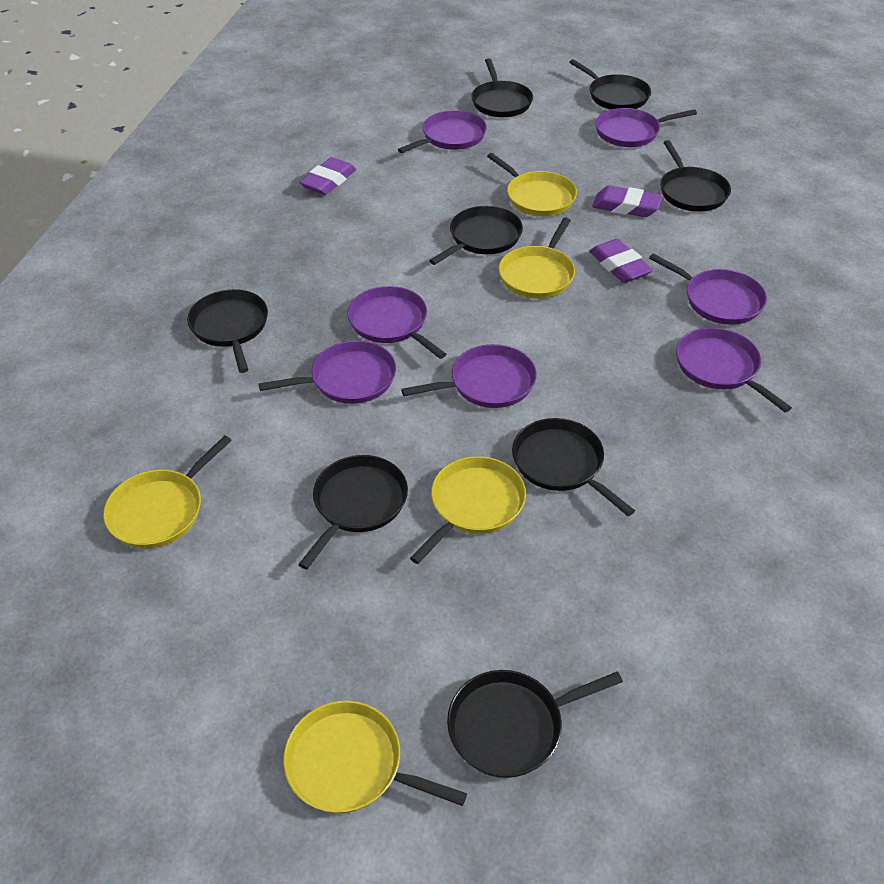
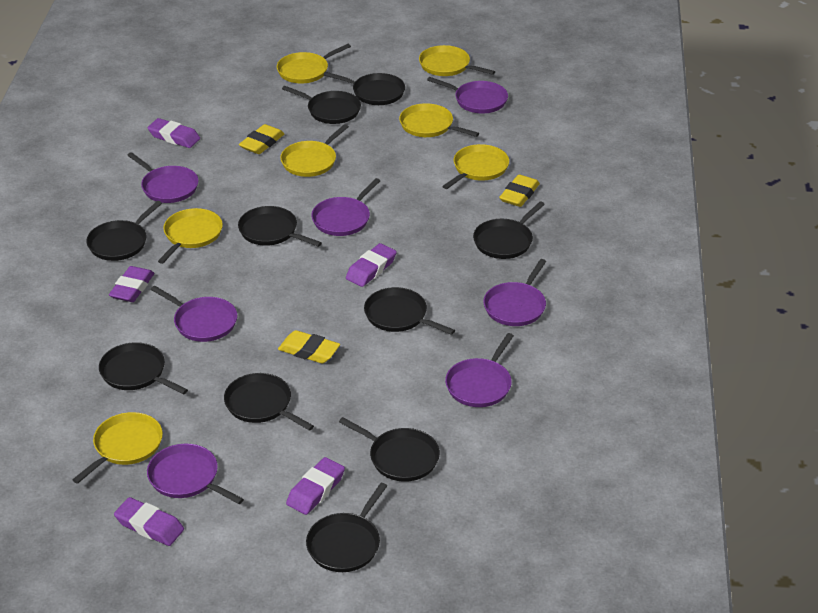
black pan: [187,289,268,373] [298,455,408,569] [429,206,523,265] [447,670,623,778] [471,58,533,117] [512,418,635,516] [569,59,651,109] [660,140,731,212] = 8 -> [86,201,162,261] [99,342,188,394] [224,373,314,431] [238,206,322,247] [282,86,361,124] [306,483,387,572] [324,72,405,105] [339,417,440,482] [364,287,455,335] [473,201,545,259] = 10
purple eraser: [299,157,356,195] [589,239,653,283] [592,185,663,217] = 3 -> [109,266,154,302] [114,497,184,546] [147,118,200,148] [286,457,345,515] [346,243,397,287] = 5
yellow eraser: none = 0 -> [239,124,284,154] [278,330,340,363] [499,174,540,207] = 3
yellow pan: [103,436,232,549] [283,701,467,813] [410,456,526,564] [487,153,577,216] [499,218,575,299] = 5 -> [72,412,163,484] [158,208,223,264] [277,44,351,84] [280,124,349,177] [399,103,479,137] [419,45,495,76] [442,144,509,189] = 7

